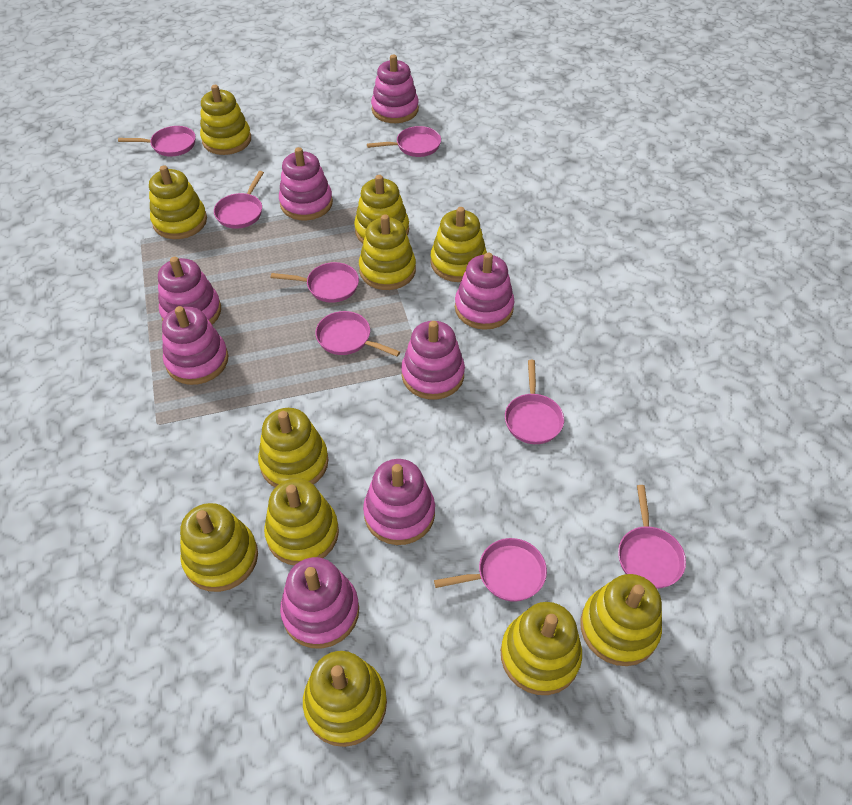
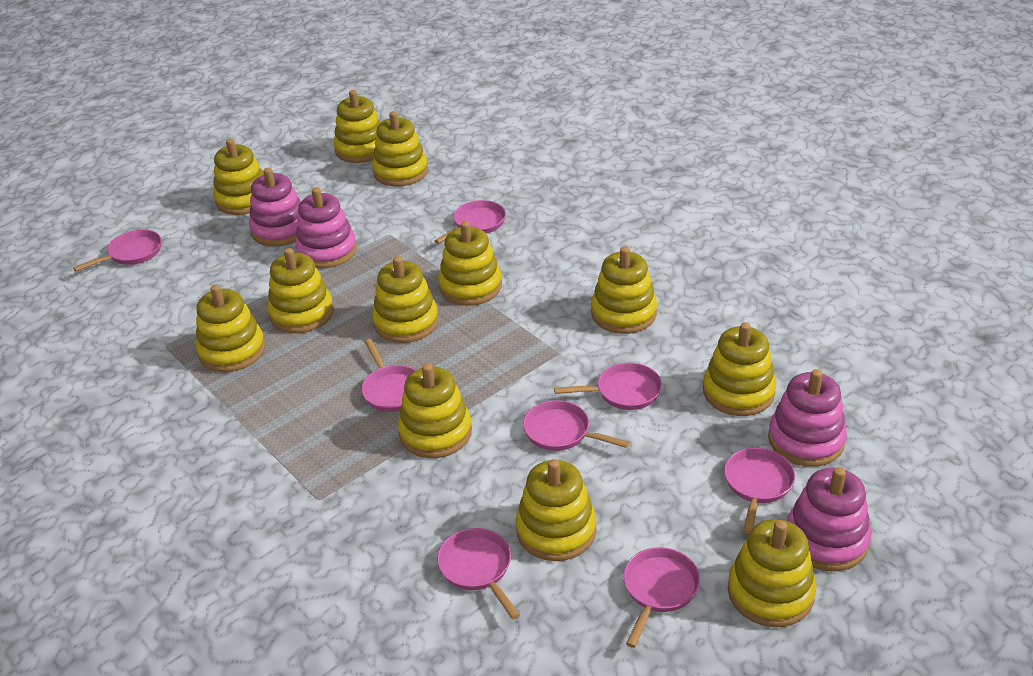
pink stacking toy: [158,257,221,325] [162,306,229,385] [279,147,333,220] [280,557,359,649] [363,459,435,545] [371,55,419,123] [401,321,465,400] [455,253,515,330] = 8 -> [249,168,301,247] [295,188,357,268] [768,369,847,467] [787,467,871,571] = 4
yellow stacking toy: [149,165,207,239] [180,503,258,592] [200,85,251,155] [258,408,329,487] [264,479,339,565] [303,651,387,747] [354,175,409,244] [359,214,416,290] [430,207,487,282] [501,602,582,695] [580,574,662,666] = 11 -> [196,285,265,372] [213,139,264,215] [267,248,334,333] [334,90,381,163] [372,111,428,186] [372,256,439,343] [398,364,472,458] [438,221,502,306] [516,459,597,561] [591,247,657,334] [703,322,776,416] [728,519,817,627] = 12

